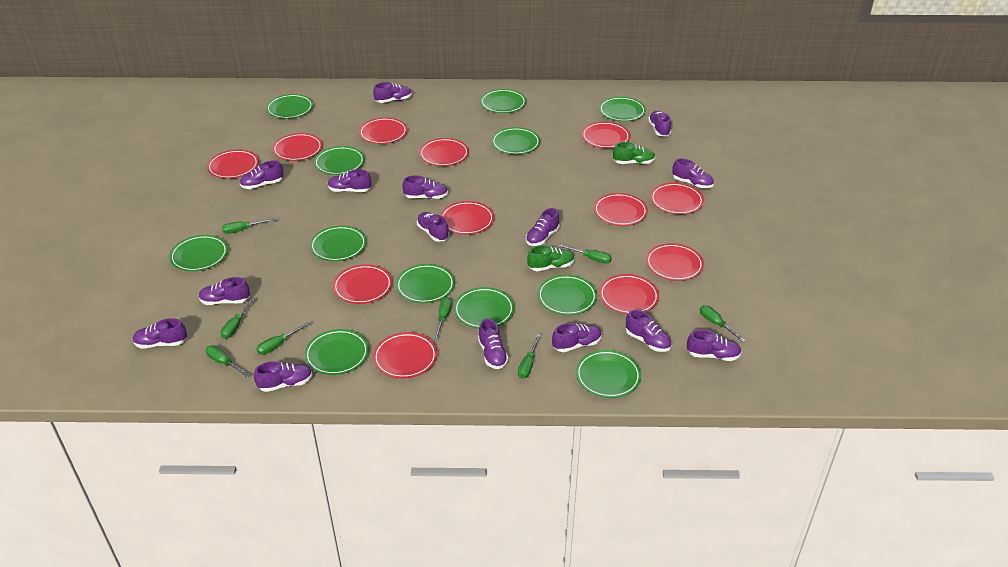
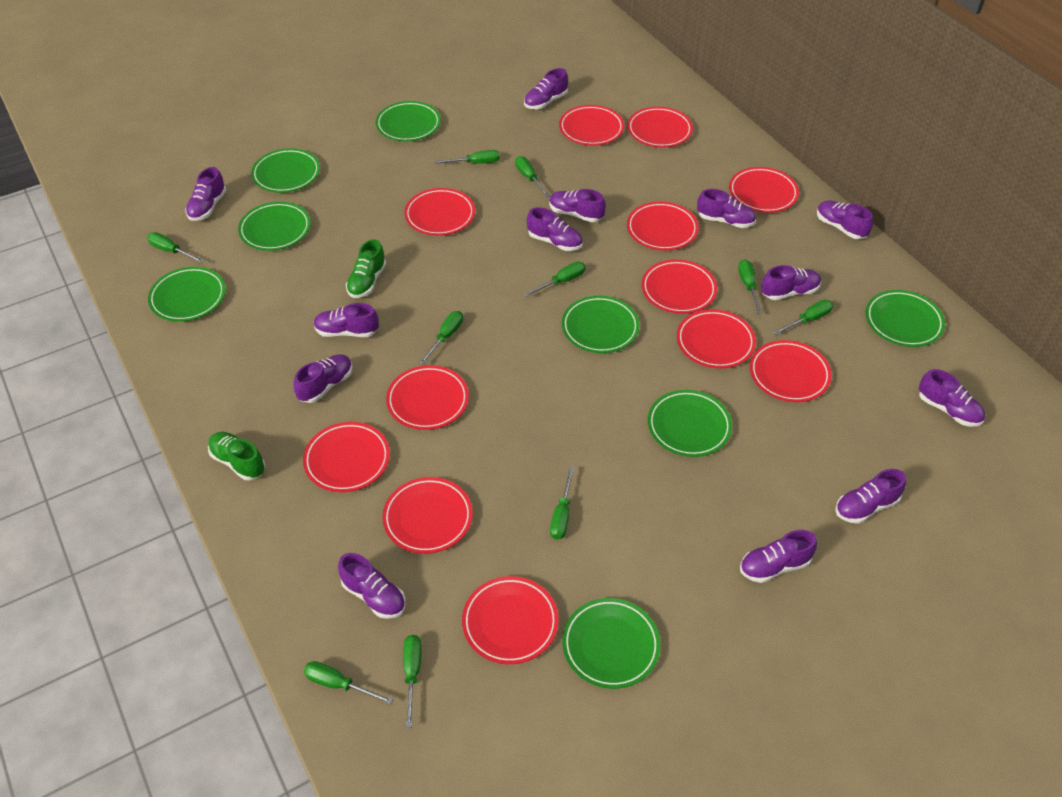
green plate: [169,235,228,272] [266,94,313,119] [304,329,369,375] [310,226,367,261] [314,146,365,175] [396,264,455,303] [454,287,514,329] [480,89,526,113] [491,127,540,155] [537,275,597,315] [576,350,641,398] [599,97,646,122] = 12 -> [148,267,226,322] [238,202,311,251] [251,148,320,193] [376,101,441,141] [562,296,640,353] [562,598,661,689] [648,390,732,457] [866,290,945,347] = 8
green screwdriver: [206,345,250,378] [221,298,255,339] [222,218,276,234] [256,322,310,355] [434,297,452,340] [518,334,541,379] [559,244,612,264] [700,305,746,342] = 8 -> [147,232,204,263] [304,661,393,704] [403,635,422,728] [419,311,463,364] [435,150,500,164] [515,156,550,197] [525,262,585,296] [550,467,574,540] [738,259,762,314] [773,300,833,335] = 10
purple shoe: [133,318,187,349] [199,277,250,305] [240,161,284,189] [254,361,313,392] [328,169,371,192] [373,82,412,103] [402,175,448,199] [417,212,449,242] [478,319,508,369] [526,208,559,246] [552,323,602,352] [626,310,672,352] [648,111,671,137] [672,158,714,189] [687,330,742,361] = 15 -> [186,167,226,221] [294,354,352,403] [314,303,379,337] [338,553,406,619] [524,68,568,109] [527,207,583,251] [549,189,606,222] [697,189,756,228] [740,530,817,583] [761,265,821,300] [817,200,873,239] [835,469,906,524] [919,369,985,427] = 13

